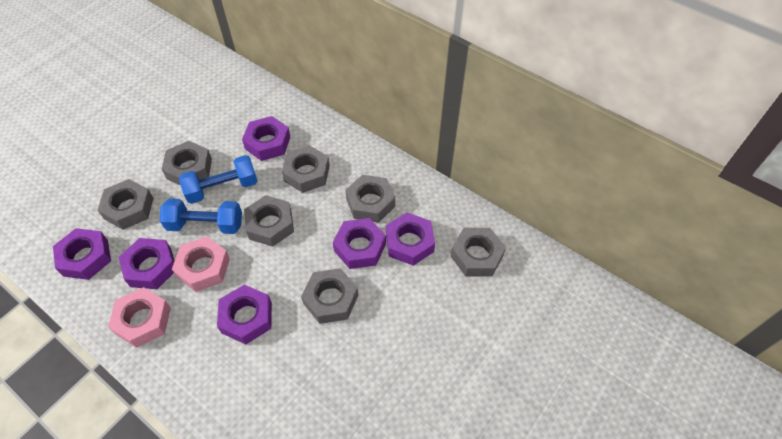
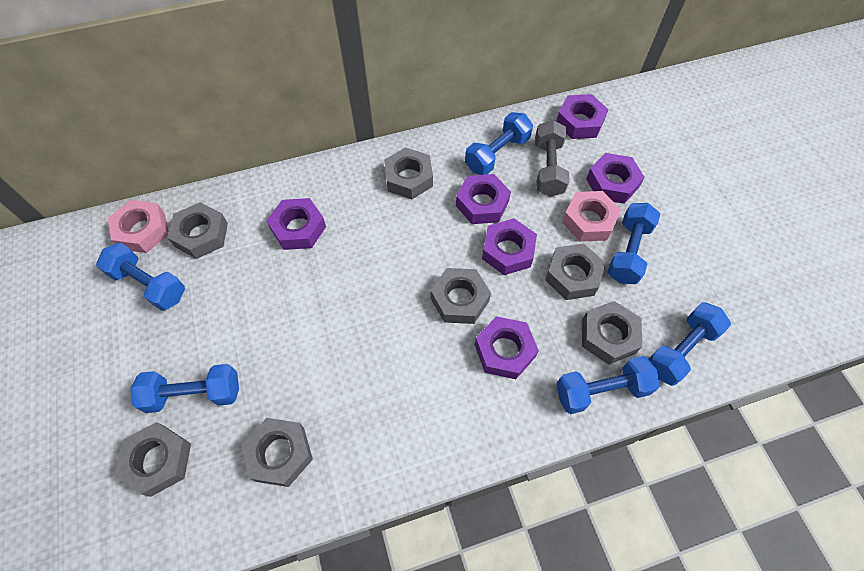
blue dumbbell: [159,198,242,234] [179,155,257,204] = 2 -> [96,242,185,311] [130,364,239,413] [465,112,533,175] [556,356,660,414] [607,203,660,284] [649,302,731,386] = 6
grey dumbbell: none = 0 -> [535,120,570,197] = 1

